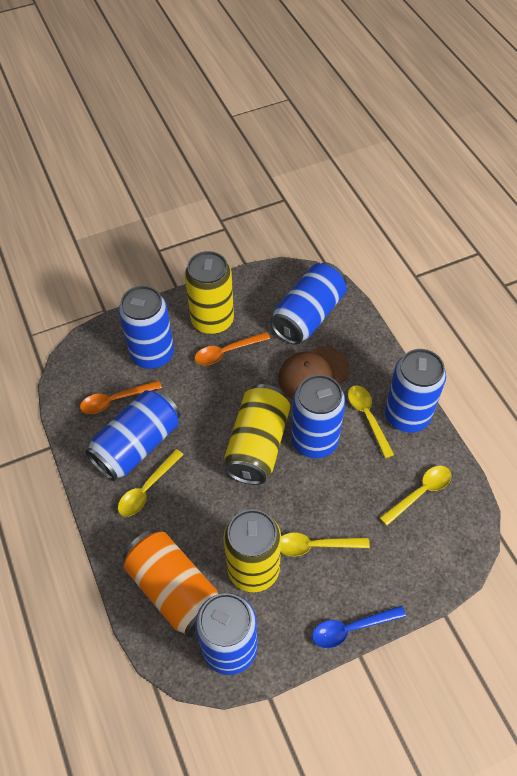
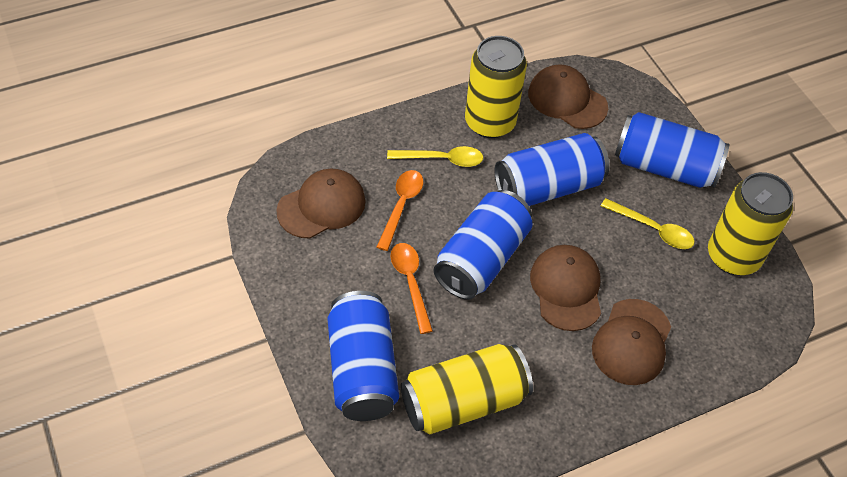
blue can: [85,389,180,481] [119,286,174,369] [195,593,258,675] [270,262,347,345] [291,375,346,458] [385,349,446,433] = 6 -> [327,291,399,421] [434,190,533,300] [495,133,609,206] [615,112,730,188] = 4
blue spoon: [312,606,406,648] = 1 -> none = 0
brown cap: [278,346,350,399] = 1 -> [276,169,366,239] [528,64,608,129] [530,245,601,331] [592,299,671,385] = 4
orange can: [123,530,218,638] = 1 -> none = 0
yellow spoon: [118,449,184,517] [281,532,370,557] [348,385,394,458] [380,466,452,526] = 4 -> [387,146,483,167] [601,198,695,249] = 2

